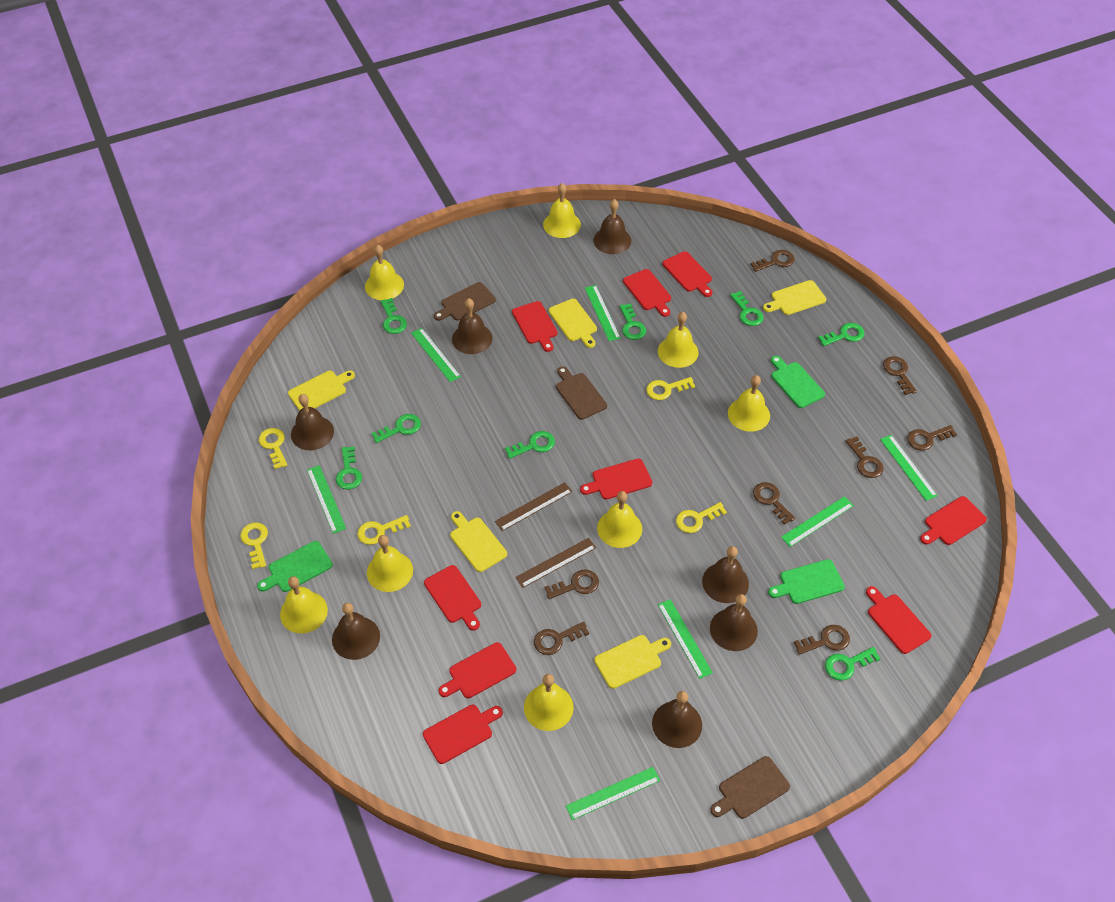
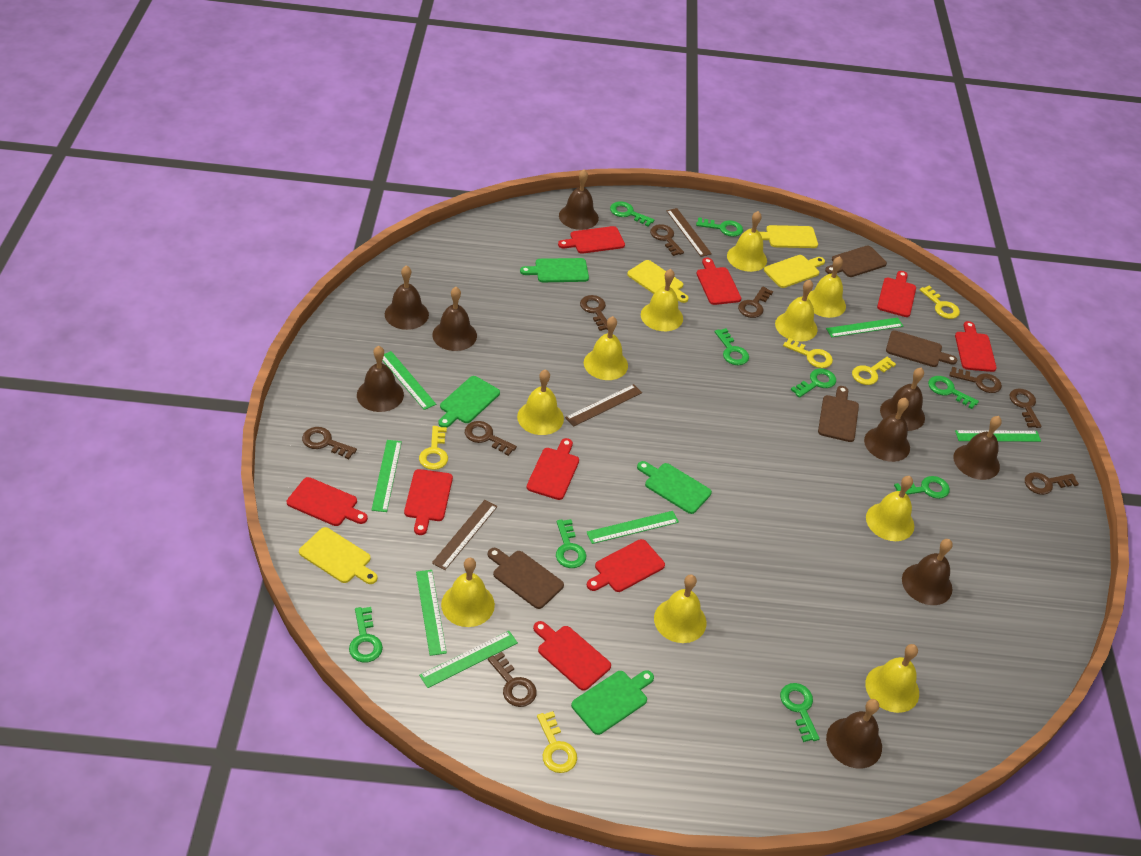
brown bell: [291,394,334,450] [332,603,380,660] [452,298,492,354] [593,199,631,254] [652,691,702,748] [702,546,749,603] [710,594,758,651] = 7 -> [357,346,404,412] [385,266,429,330] [432,287,477,351] [559,169,599,230] [826,699,882,769] [864,398,910,462] [880,368,925,431] [902,539,952,605] [953,416,1002,480] = 9
brown cutting board: [434,282,496,321] [556,366,607,420] [710,756,790,819] = 3 -> [488,548,564,609] [818,386,859,442] [825,246,887,277] [886,330,957,367] = 4
brown key: [534,622,589,655] [544,569,599,599] [750,250,795,272] [753,482,795,525] [794,625,850,655] [846,436,884,478] [883,356,917,395] [907,425,957,451] = 8 -> [302,427,357,459] [465,421,517,456] [488,652,537,707] [580,295,608,331] [650,224,684,256] [738,287,773,318] [950,367,1002,393] [1009,389,1041,428] [1025,472,1079,495] = 9
brown ruler: [495,482,572,531] [515,538,596,588] = 2 -> [432,500,498,570] [565,384,642,427] [666,208,712,257] = 3
green cutting board: [257,541,333,592] [768,559,845,604] [771,356,825,408] = 3 -> [438,376,500,428] [520,258,589,282] [571,670,654,735] [637,461,712,514] = 4
green key: [336,447,362,490] [371,414,421,443] [381,298,407,334] [505,431,555,459] [620,303,646,340] [730,291,764,326] [818,323,865,346] [825,647,881,681] = 8 -> [349,607,383,663] [556,519,586,568] [610,201,654,227] [696,217,743,237] [715,328,749,365] [780,683,820,742] [791,369,836,398] [894,476,950,499] [928,376,979,409] = 9
yellow bell: [280,576,328,633] [365,245,404,300] [367,535,413,592] [524,674,574,731] [543,183,581,238] [597,491,642,548] [658,312,699,368] [728,375,770,432] = 8 -> [441,558,495,627] [517,369,564,435] [584,316,628,380] [641,269,683,331] [654,574,706,643] [727,211,767,272] [775,280,817,342] [807,256,846,318] [865,644,919,713] [866,476,914,541] = 10
yellow cutting board: [288,370,355,411] [450,511,507,572] [549,299,597,348] [594,635,671,689] [763,280,826,315] = 5 -> [299,527,377,584] [627,260,689,303] [760,225,818,248] [764,255,825,288] = 4

